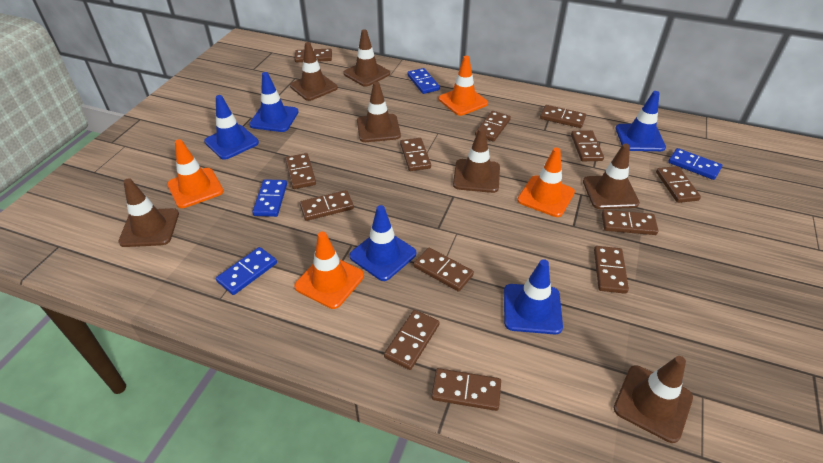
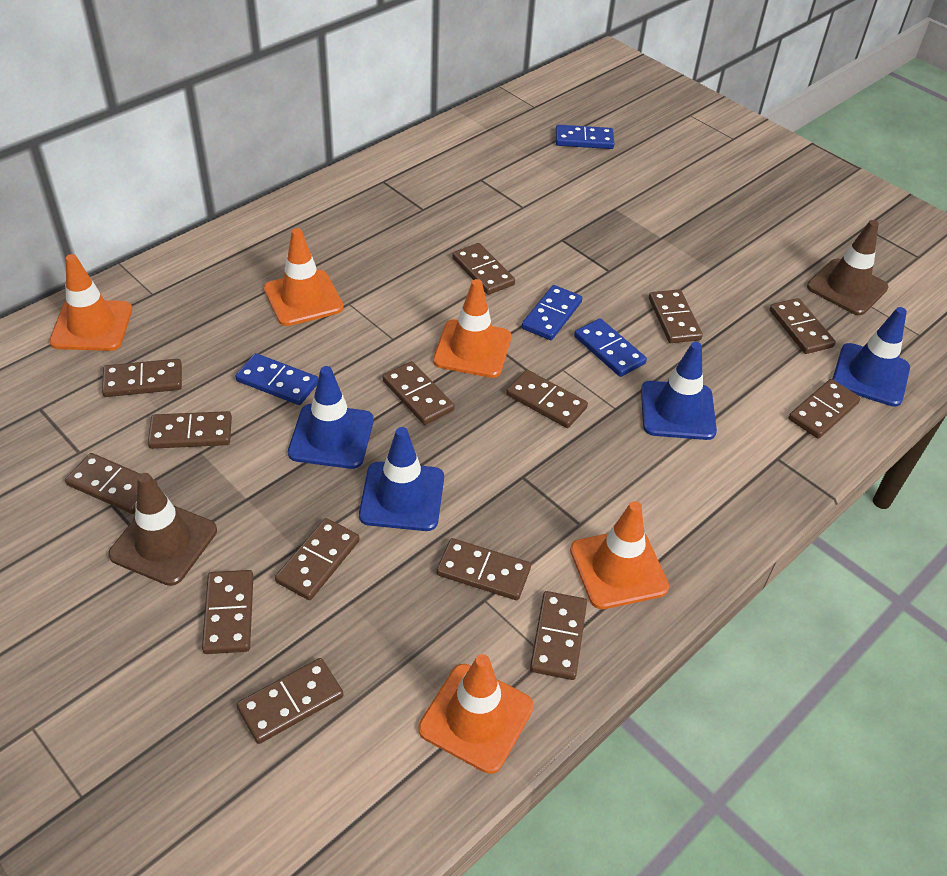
blue traffic cone: [204,95,259,160] [249,72,299,132] [350,205,416,281] [504,259,563,334] [616,91,666,151] = 5 -> [288,366,374,469] [359,427,444,531] [641,342,717,440] [833,307,910,407] = 4
brown domino: [285,153,316,189] [295,49,332,62] [300,190,354,221] [384,310,440,370] [400,138,431,171] [413,247,474,292] [432,368,501,411] [475,111,511,141] [540,105,586,128] [571,130,604,161] [594,246,629,294] [602,210,658,235] [656,166,701,203] = 13 -> [65,453,158,514] [102,359,182,397] [148,411,232,449] [202,570,254,654] [237,658,343,744] [275,518,360,600] [383,361,455,425] [437,538,531,600] [452,243,515,295] [506,370,588,428] [530,591,587,680] [649,289,703,343] [769,298,836,354] [788,379,861,439] = 14
brown traffic cone: [118,178,179,247] [290,42,338,101] [343,29,390,87] [357,82,401,142] [453,128,500,193] [583,144,640,209] [614,356,693,443] = 7 -> [108,473,217,586] [807,220,888,315] = 2
orange traffic cone: [167,139,224,208] [294,231,364,309] [439,56,488,116] [517,147,575,217] = 4 -> [49,254,132,351] [264,228,343,326] [418,654,534,774] [433,279,511,378] [570,501,669,609] = 5

